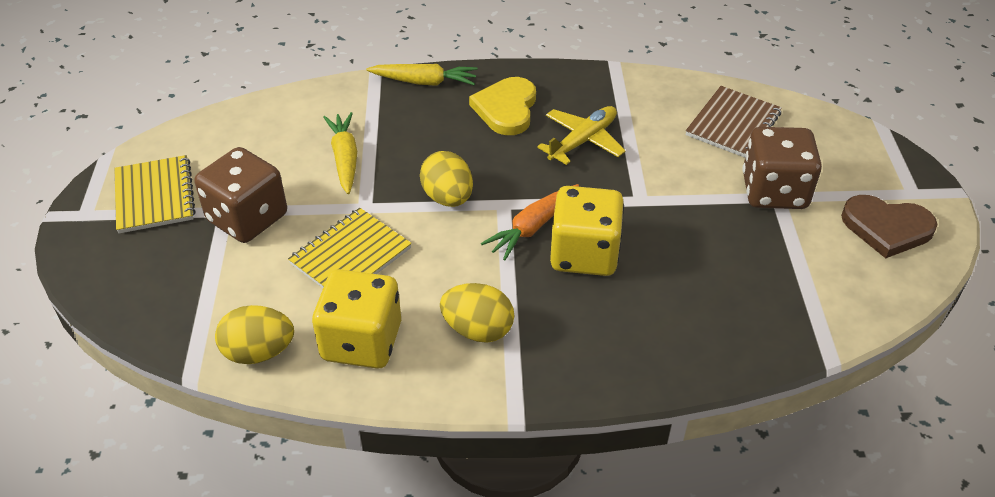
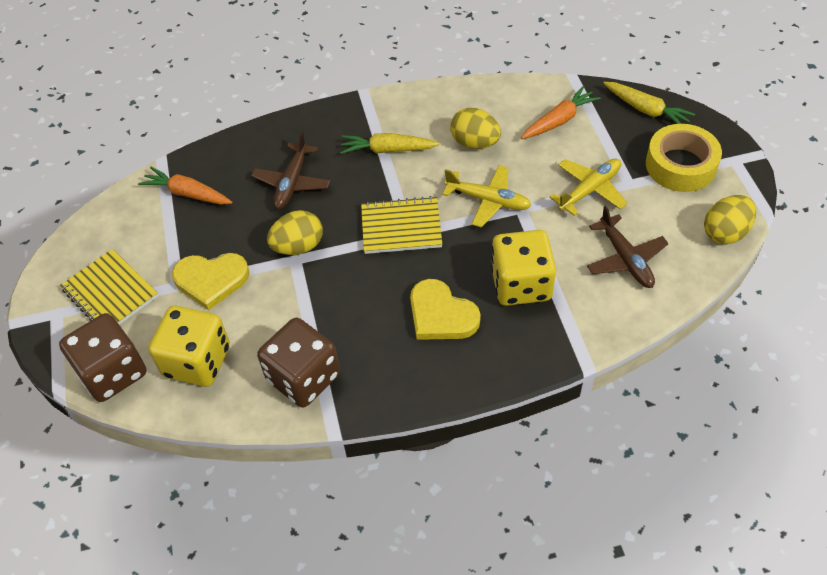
brown heart: [841,195,938,258] = 1 -> none = 0
brown notebook: [686,86,782,158] = 1 -> none = 0
brown plane: none = 0 -> [251,131,330,209] [587,206,669,288] = 2
orange carrot: [481,184,579,260] = 1 -> [138,167,232,205] [521,86,601,139] = 2
yellow heart: [469,77,536,135] = 1 -> [172,253,249,310] [410,279,481,340] = 2
yellow plane: [537,106,626,165] = 1 -> [442,165,532,228] [549,159,627,216] = 2
yellow tape: none = 0 -> [646,124,722,192] = 1

